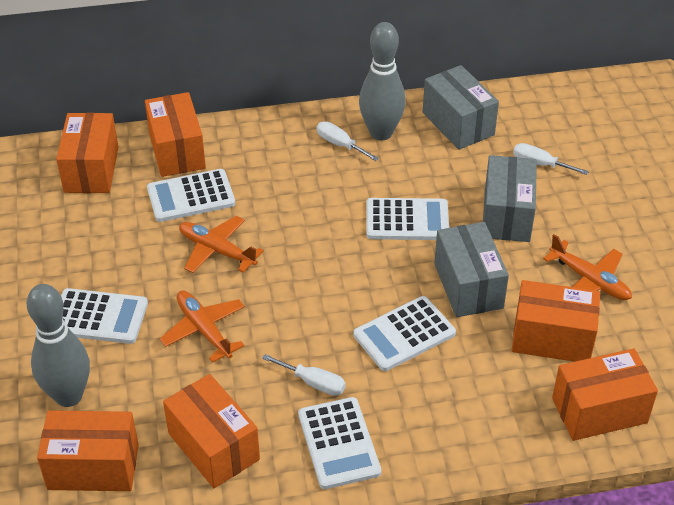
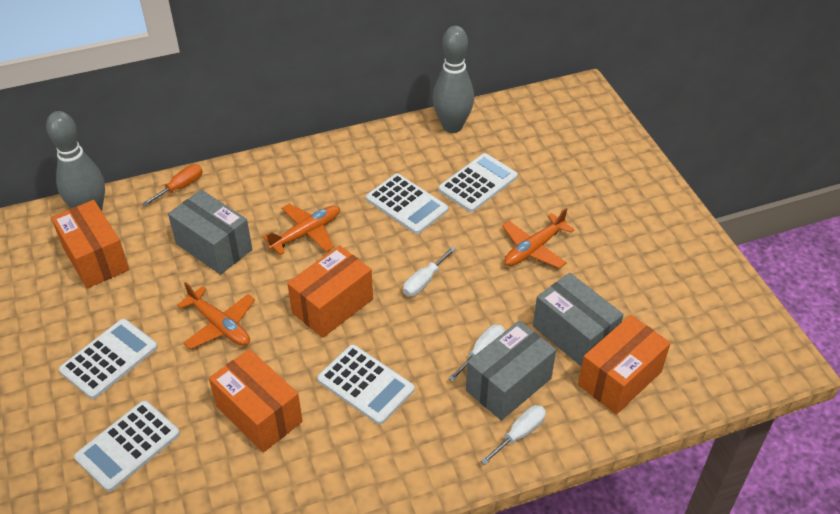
orange box: [37,410,139,491] [56,113,118,193] [145,92,206,177] [163,374,260,488] [512,280,600,362] [552,348,658,441] = 6 -> [51,200,129,288] [209,349,303,452] [287,245,373,338] [578,315,671,414] = 4
orange screwdriver: none = 0 -> [142,164,203,206] = 1

